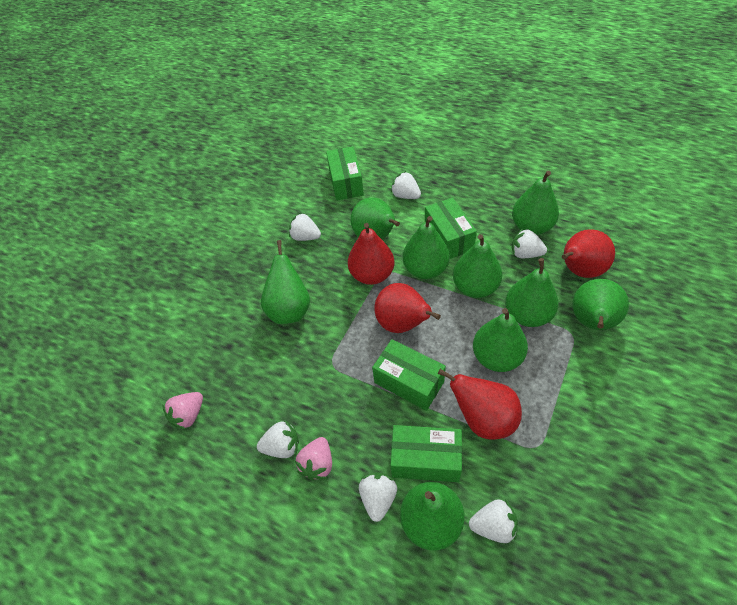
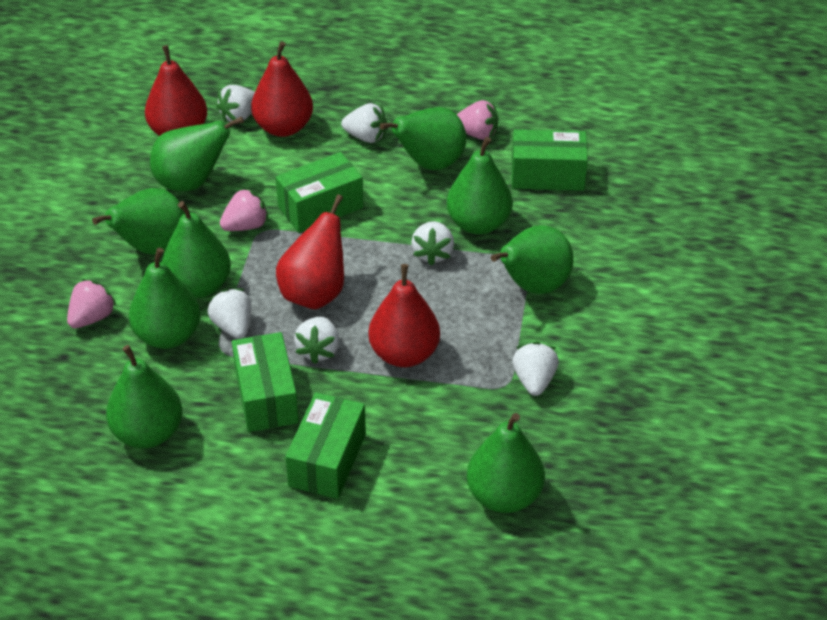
pink strawberry: [162,392,203,430] [295,437,332,480] = 2 -> [67,279,116,329] [220,188,268,231] [457,100,498,140] = 3

